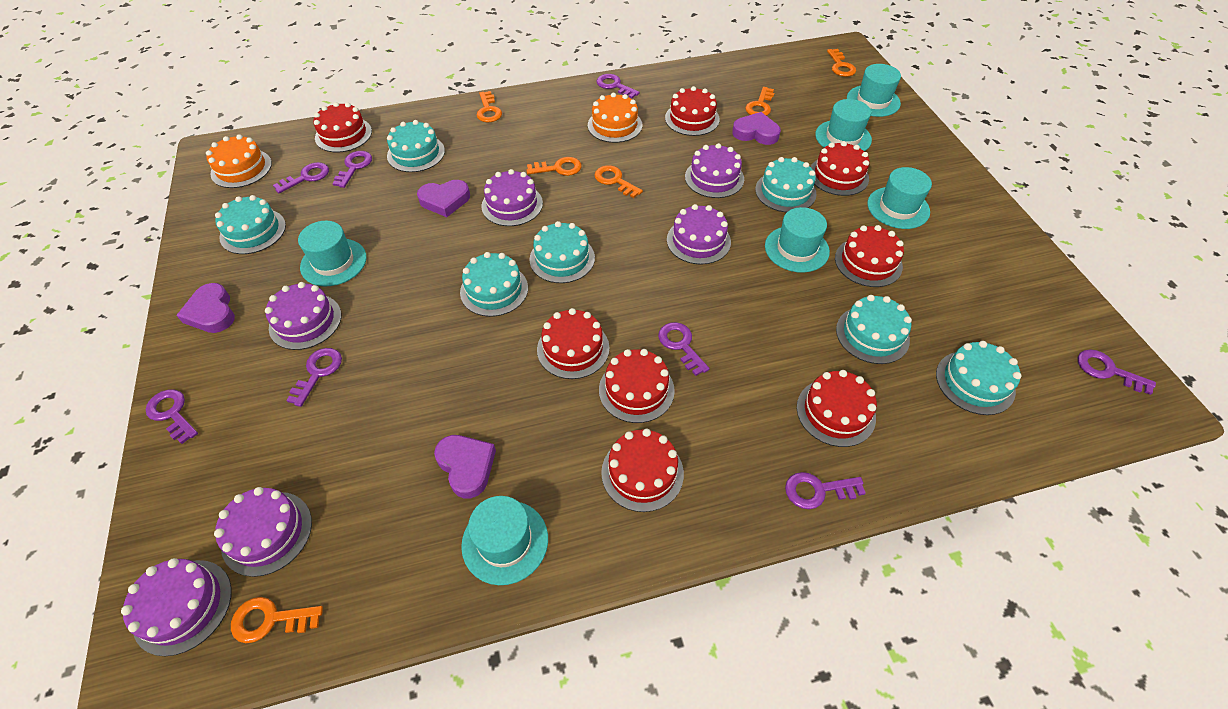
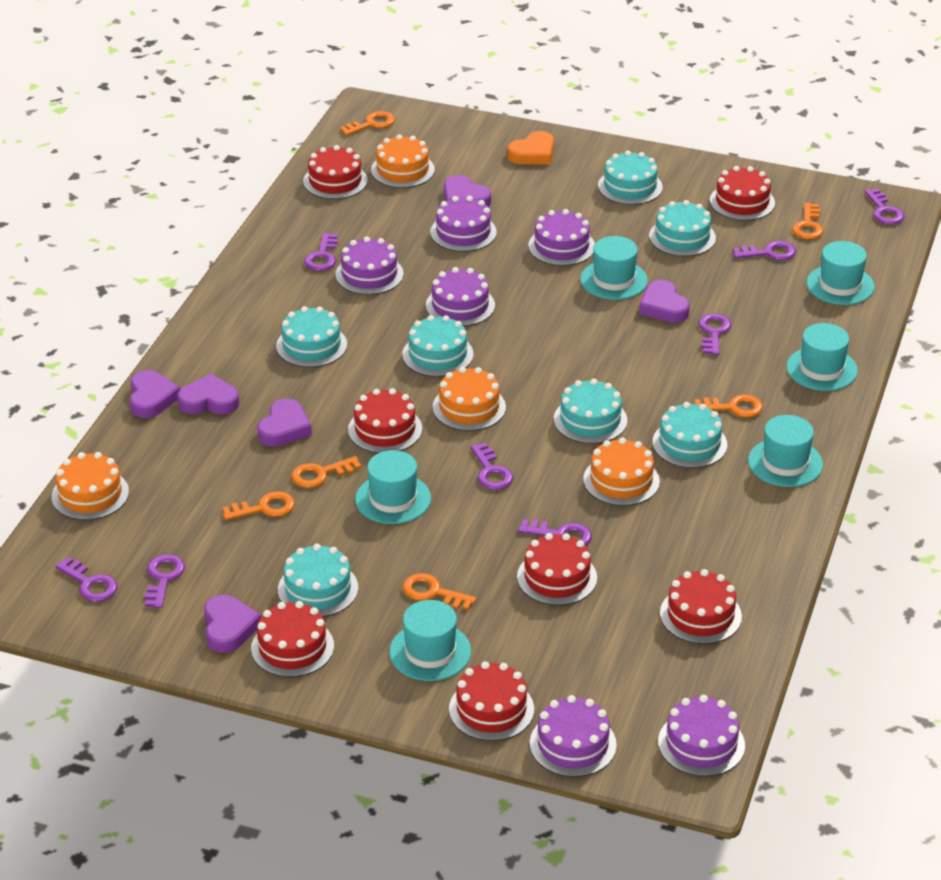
orange cake: [206,134,272,188] [588,93,642,143] = 2 -> [52,452,129,520] [371,134,435,188] [433,367,506,431] [583,438,660,506] = 4
orange heart: none = 0 -> [507,131,554,164] = 1
purple heart: [176,283,235,333] [417,180,470,217] [434,435,496,498] [732,112,781,145] = 4 -> [130,370,180,418] [177,374,239,414] [204,595,261,653] [257,398,312,447] [444,175,491,207] [639,280,690,323] = 6
red cake: [313,102,372,152] [537,308,610,379] [599,349,675,423] [601,429,684,512] [665,86,720,136] [797,370,877,447] [810,141,869,196] [835,225,904,287] = 8 -> [251,601,334,677] [303,145,368,199] [348,388,422,453] [449,661,534,741] [517,533,597,605] [660,569,742,644] [710,166,775,221] = 7

